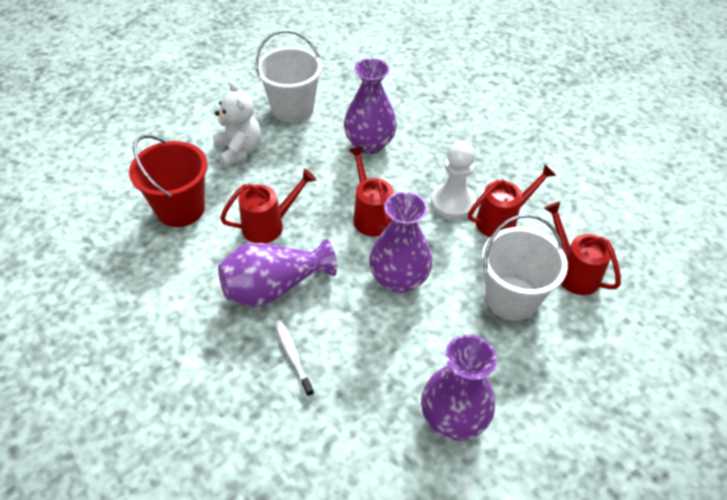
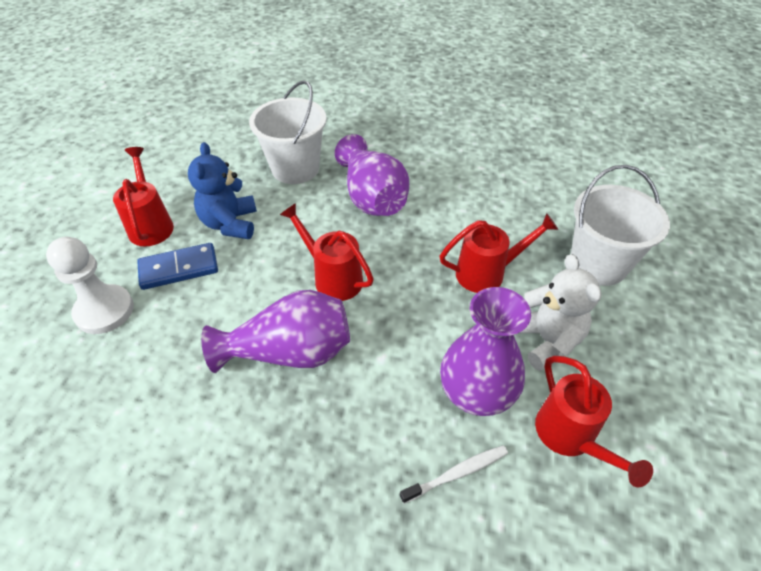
blue domino: none = 0 -> [137,243,218,290] = 1
blue teddy bear: none = 0 -> [188,142,257,239] = 1
purple vase: [218,239,337,307] [344,58,397,154] [369,192,433,293] [421,335,497,441] = 4 -> [201,290,350,373] [335,134,409,216] [440,287,531,416] = 3
red bucket: [129,135,207,227] = 1 -> none = 0

